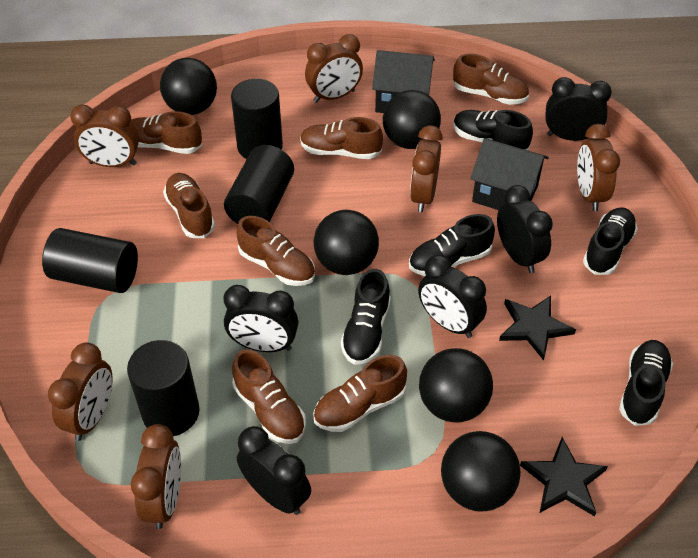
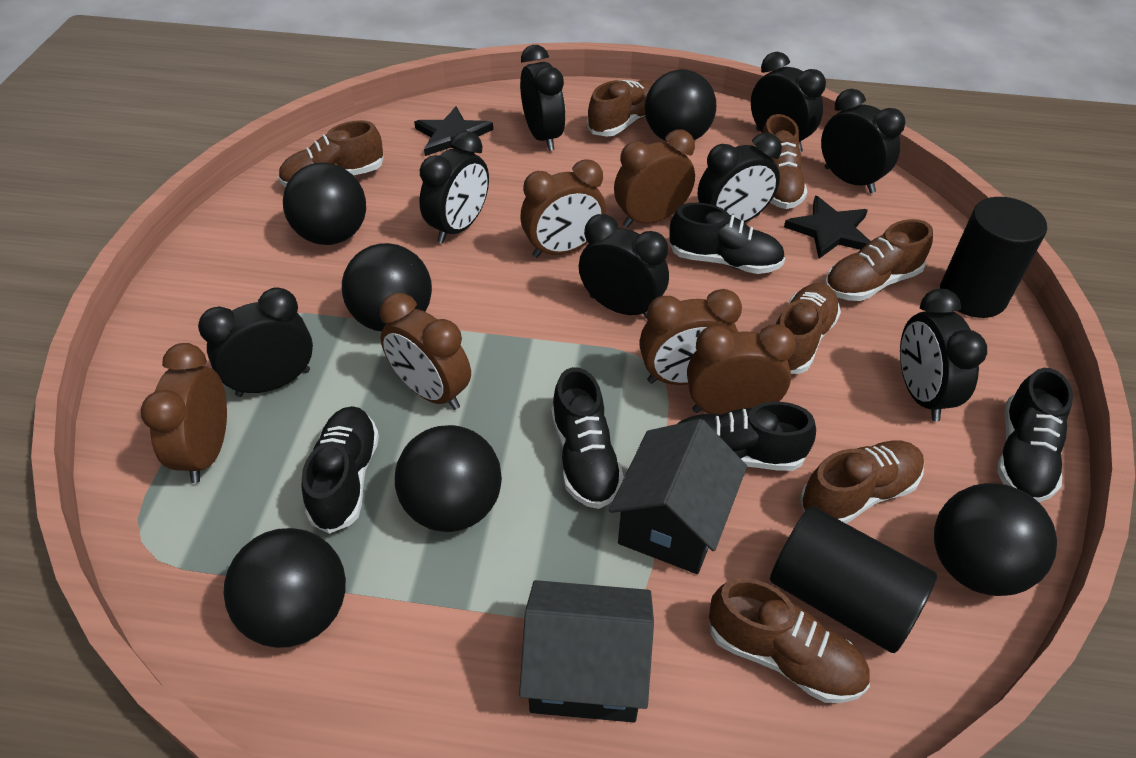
black ball: [160,58,217,115] [314,210,379,275] [383,90,441,149] [419,348,493,422] [441,431,521,512] = 5 -> [224,528,346,648] [283,163,366,245] [342,243,432,332] [395,425,502,532] [645,69,716,142] [934,483,1057,596] = 6
black clock: [223,285,298,352] [237,426,311,515] [418,255,487,338] [497,185,553,273] [545,77,612,141] = 5 -> [198,288,313,397] [419,131,489,243] [520,45,565,151] [579,214,669,319] [698,133,782,223] [751,52,826,152] [821,89,905,193] [900,289,987,421] = 8
black cylinder: [42,228,138,293] [127,340,199,436] [224,145,294,224] [231,79,283,159] = 4 -> [770,506,937,653] [940,197,1047,318] = 2

